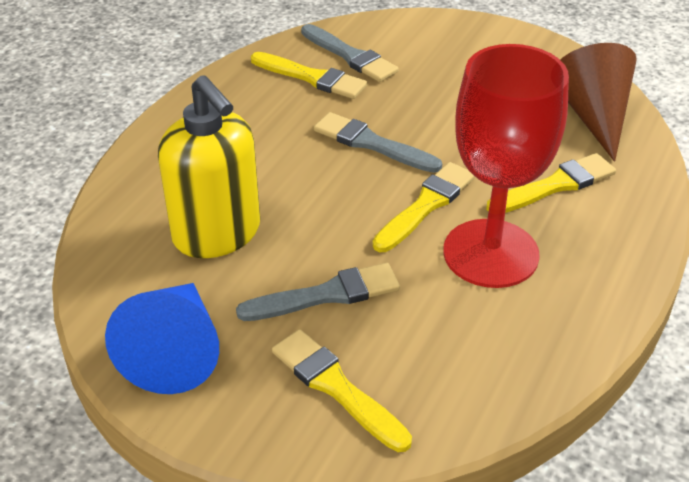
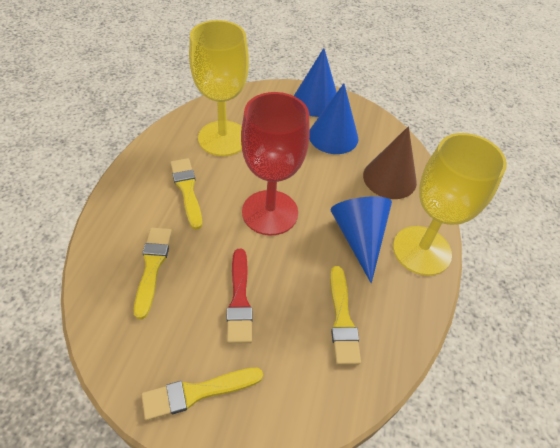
blue cone: [105,283,219,394] = 1 -> [294,48,337,117] [309,83,358,154] [331,196,392,283] = 3
grey brush: [236,263,400,321] [301,24,399,82] [314,112,442,173] = 3 -> none = 0
red brush: none = 0 -> [227,249,252,344] = 1
yellow goblet: none = 0 -> [189,20,249,156] [393,133,507,276] = 2
yellow soap dispenser: [158,75,260,258] = 1 -> none = 0

